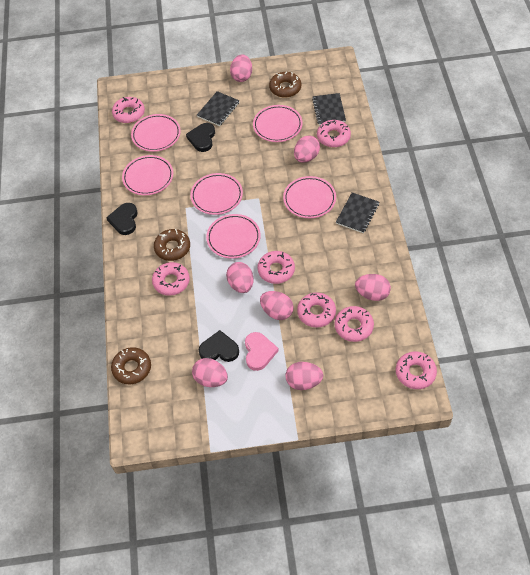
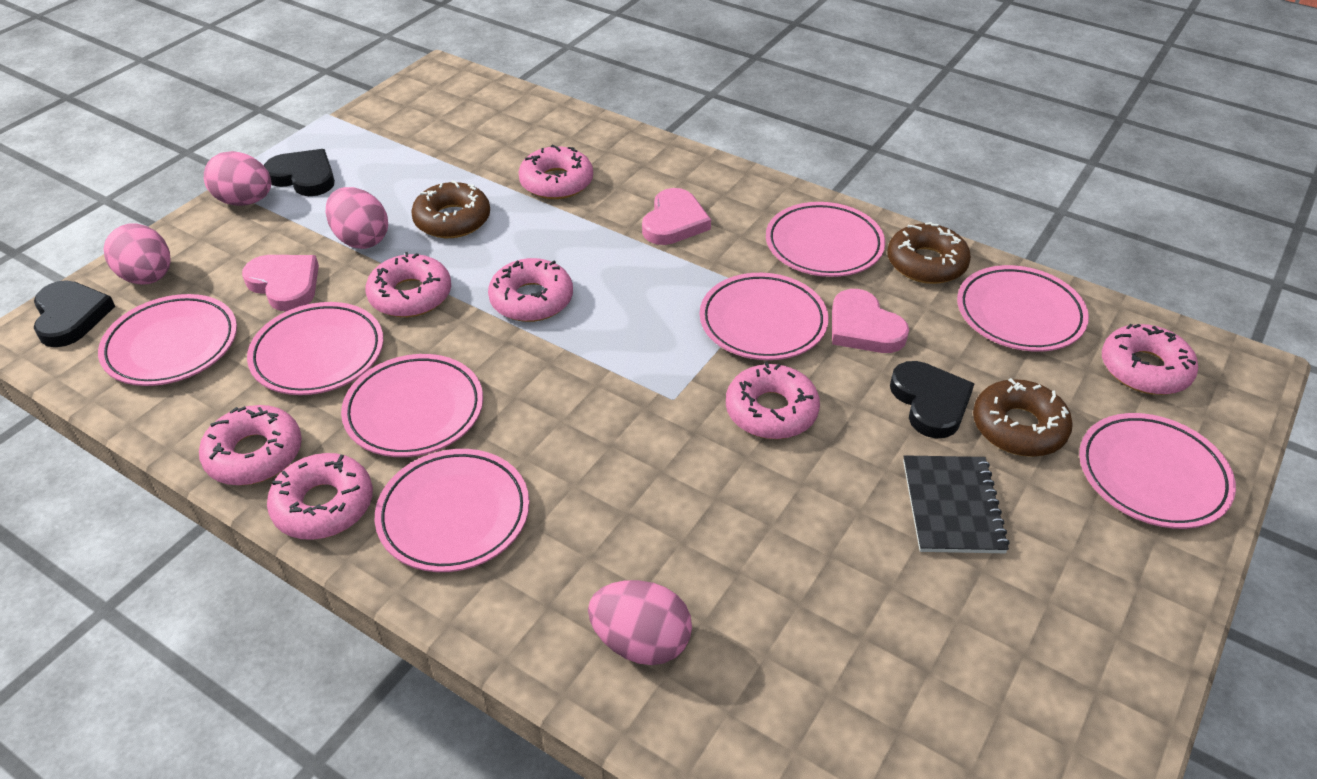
black notebook: [197,91,240,126] [312,93,346,125] [336,192,379,233] = 3 -> [903,455,1010,553] = 1
pink egg: [192,358,228,387] [226,262,254,293] [230,54,252,82] [260,291,294,320] [285,362,323,390] [294,135,320,163] [355,274,391,301] = 7 -> [104,223,171,285] [204,151,271,206] [325,187,388,249] [588,580,692,665] = 4
pink heart: [245,332,279,371] = 1 -> [242,255,319,311] [642,188,711,245] [832,289,909,353] = 3
pink plate: [122,155,173,195] [131,114,181,152] [190,173,243,215] [206,214,261,259] [253,105,303,142] [283,176,336,218] = 6 -> [98,294,237,386] [247,302,383,395] [341,354,483,457] [375,449,529,572] [700,273,828,360] [766,202,885,277] [957,265,1089,352] [1079,413,1236,529] = 8

